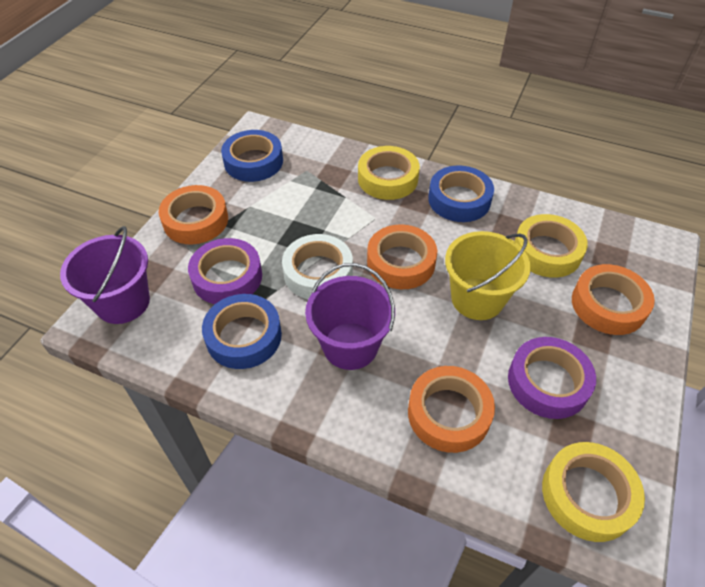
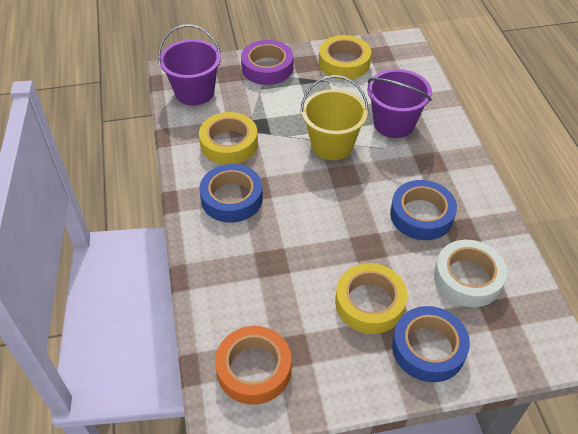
orange tape: [159,185,228,244] [367,224,437,289] [408,366,495,453] [572,264,655,335] = 4 -> [215,326,291,405] = 1
purple tape: [188,238,262,304] [508,337,596,419] = 2 -> [241,40,293,85] = 1

